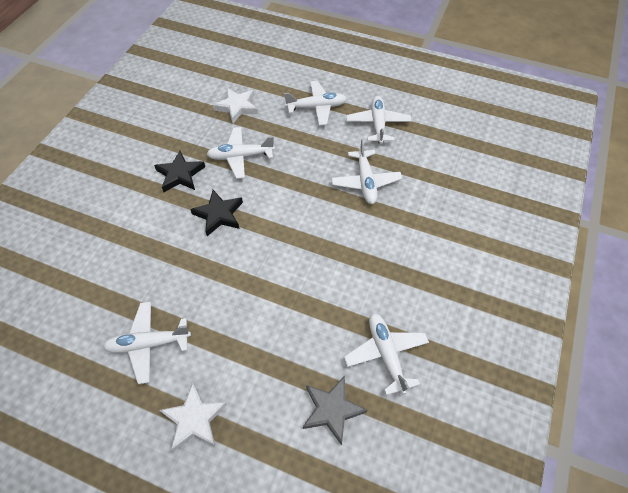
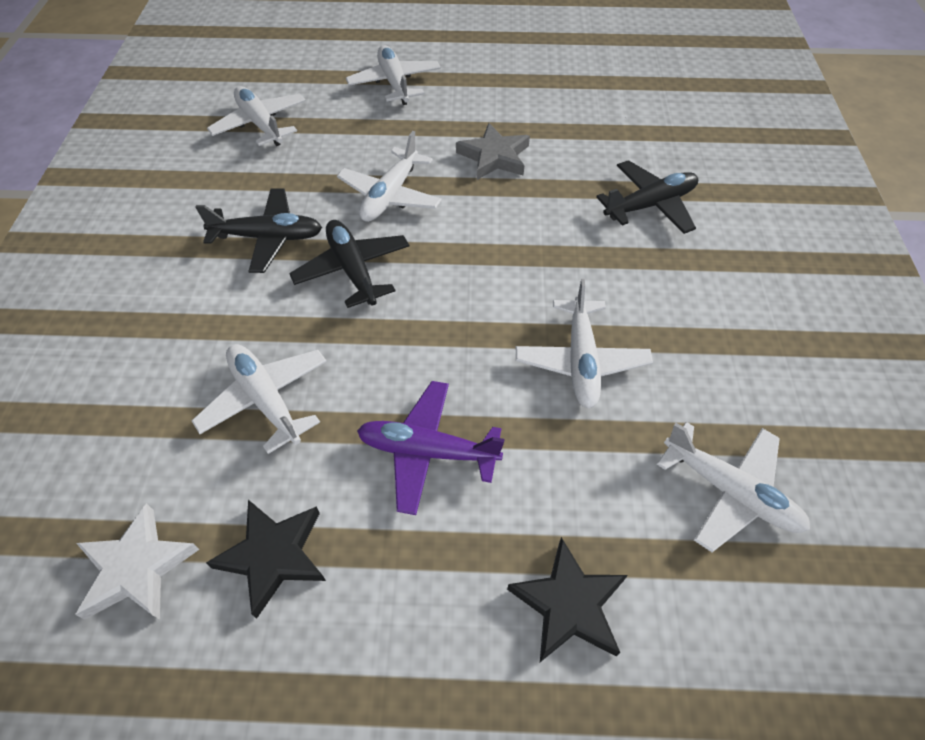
black plane: none = 0 -> [195,188,322,273] [289,220,409,308] [596,160,698,234] = 3
purple plane: none = 0 -> [357,381,505,515] = 1
white star: [159,383,227,452] [213,88,258,123] = 2 -> [75,503,199,620] = 1

